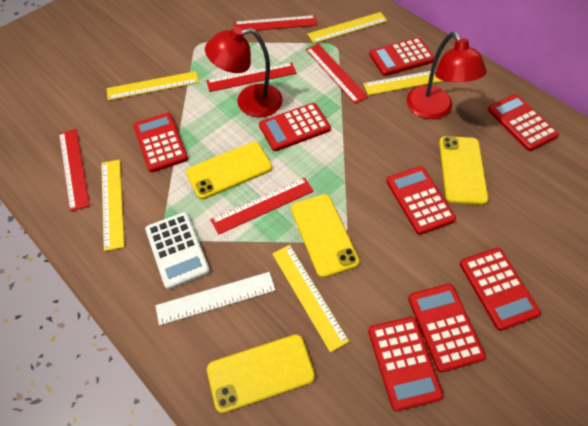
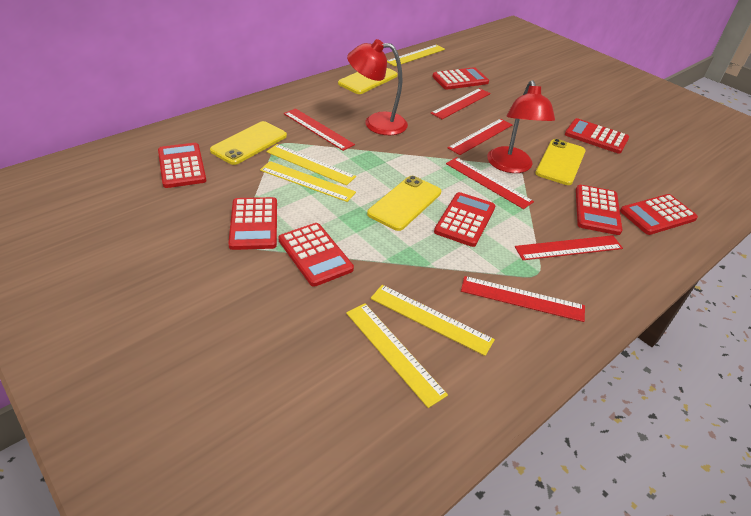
red ruler: [59,129,90,212] [206,62,297,92] [211,178,314,235] [234,15,317,31] [306,44,368,104] = 5 -> [284,108,355,151] [430,88,491,119] [446,157,534,209] [448,119,512,155] [461,276,585,322] [515,235,623,260] = 6
white calculator: [145,212,210,289] = 1 -> none = 0
white ruler: [155,272,275,325] = 1 -> none = 0

